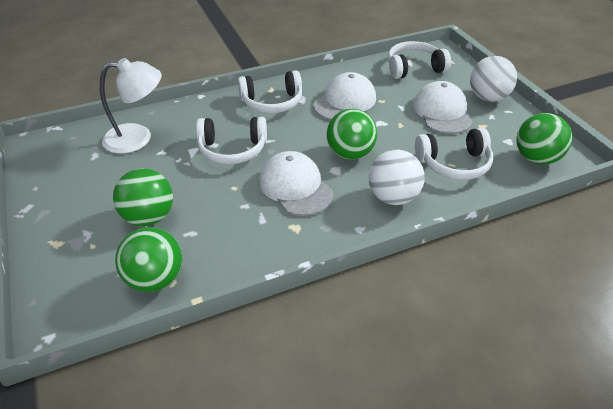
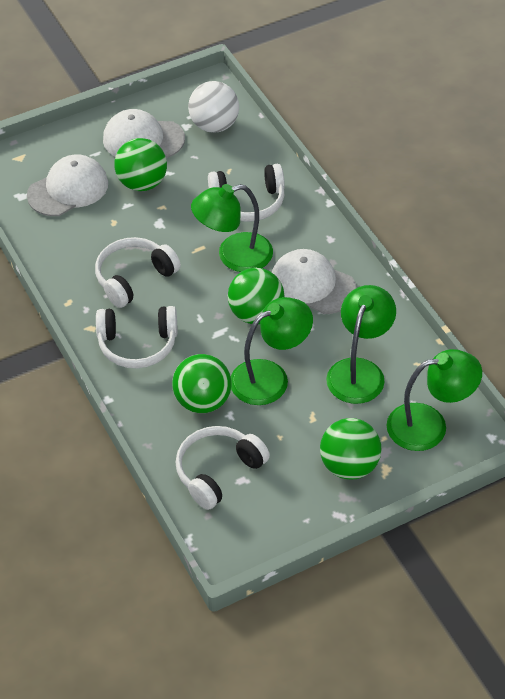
green lamp: none = 0 -> [191,184,273,272] [231,297,313,405] [326,285,396,404] [387,349,482,451] = 4
white ball: [369,150,425,205] [470,56,517,102] = 2 -> [188,81,239,133] = 1
white lamp: [100,58,162,154] = 1 -> none = 0

